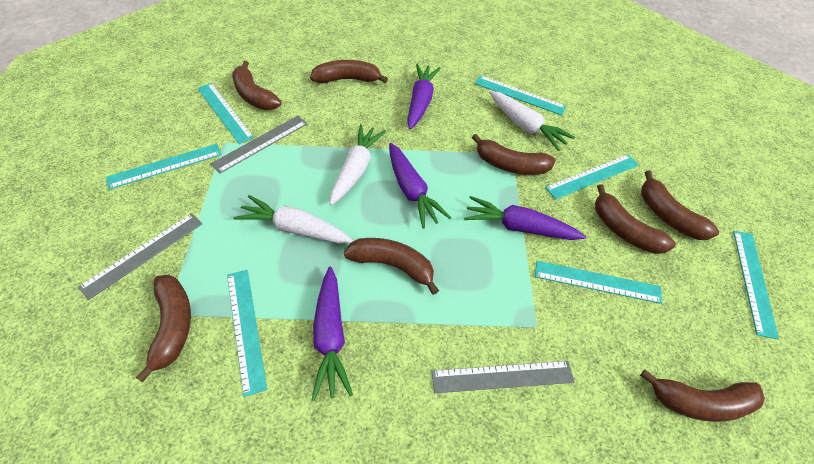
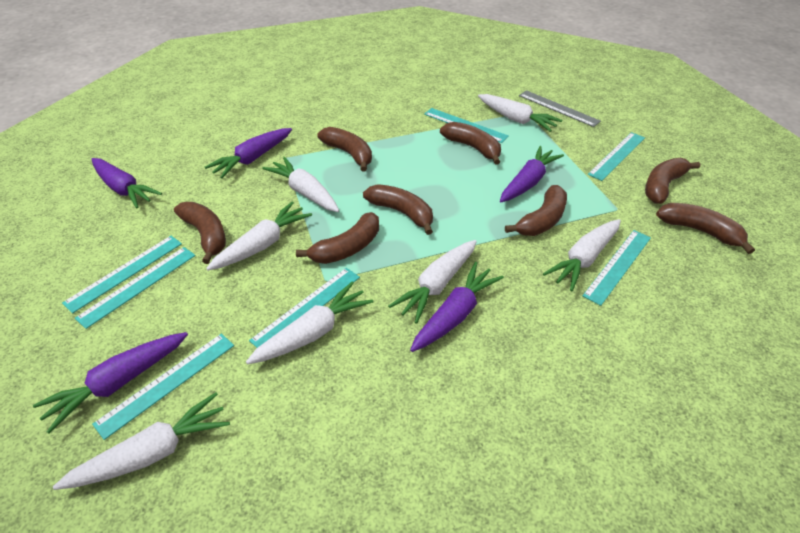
grey ruler: [78,213,202,300] [211,115,307,174] [432,361,574,393] = 3 -> [519,90,601,127] = 1
purple carrot: [311,267,353,401] [389,143,451,229] [407,64,441,129] [464,196,586,240] = 4 -> [33,332,188,434] [92,158,162,208] [205,128,292,179] [410,262,504,352] [500,146,564,202] = 5
white carrot: [233,195,353,243] [329,124,386,205] [489,90,575,151] = 3 -> [53,392,230,490] [206,202,312,270] [246,282,373,364] [263,157,339,212] [388,240,477,324] [478,94,562,132] [543,219,621,291] = 7

